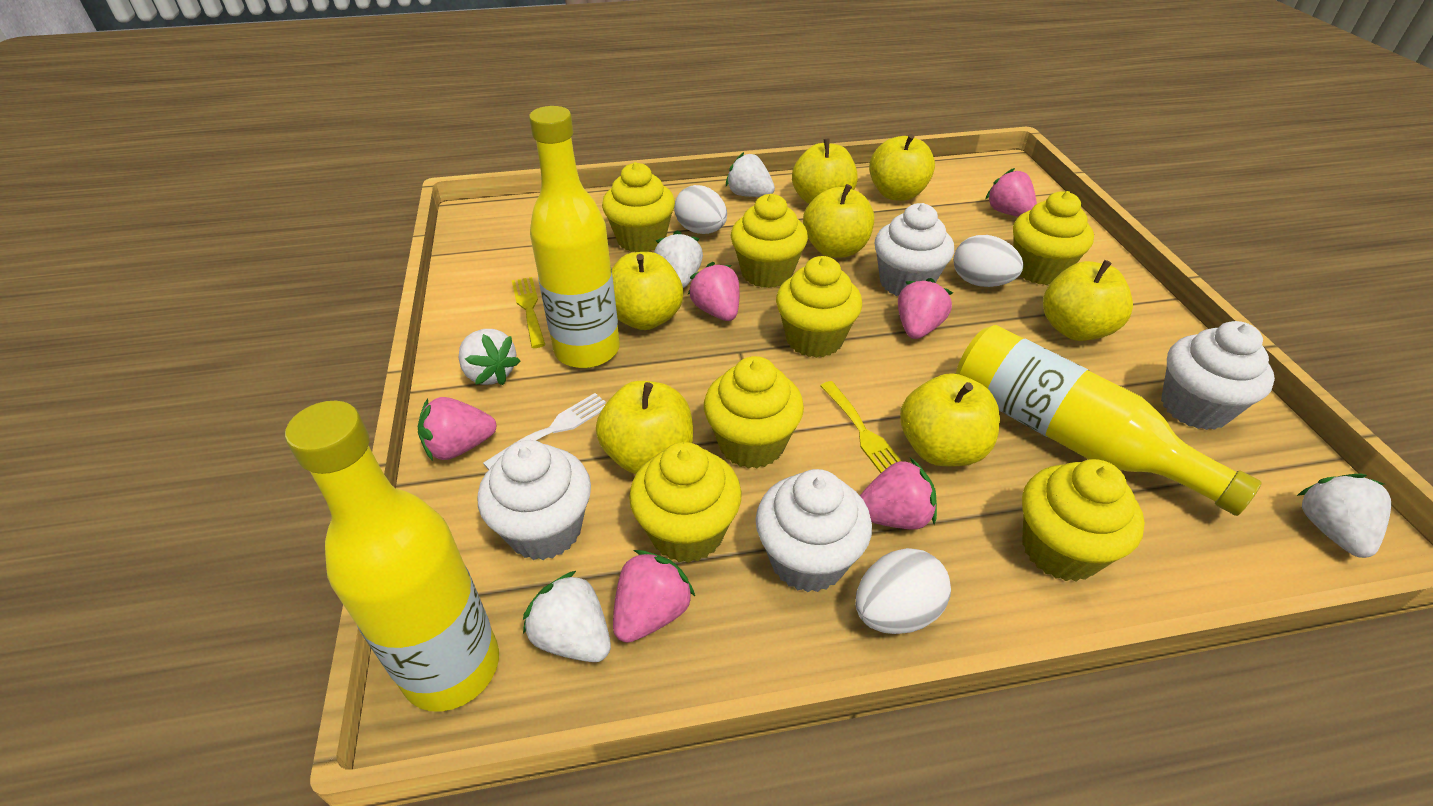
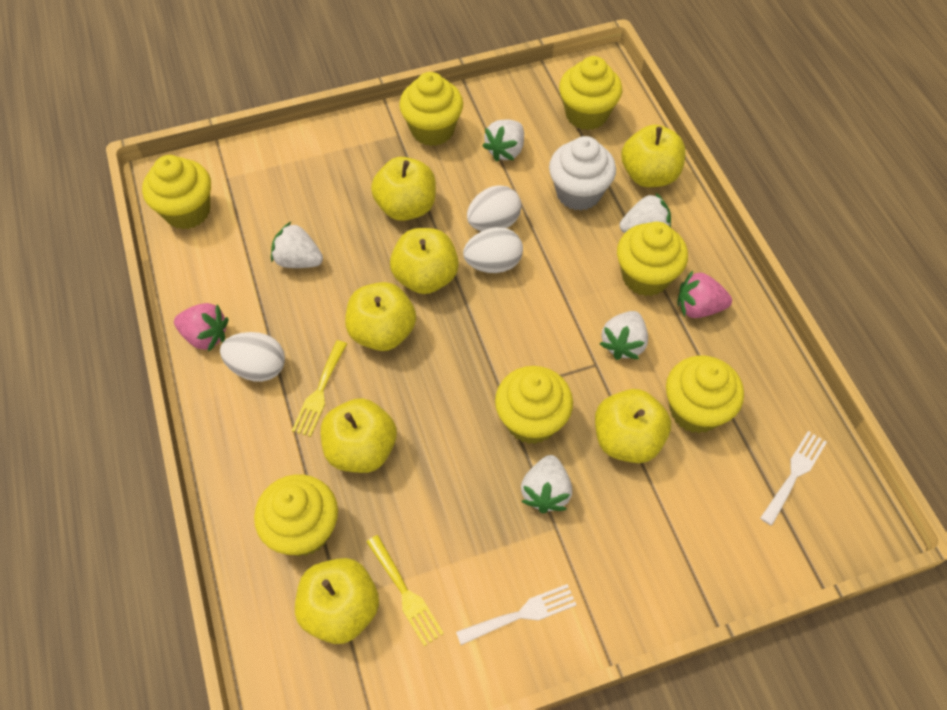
pink strawberry: [418,397,497,461] [613,550,695,643] [688,262,739,321] [860,458,937,529] [898,278,953,339] [985,168,1037,217] = 6 -> [174,303,229,352] [677,271,732,318] = 2
white cupcake: [478,440,591,560] [755,469,872,592] [874,203,954,296] [1161,321,1275,430] = 4 -> [549,136,616,211] = 1
white fork: [483,393,606,470] = 1 -> [456,584,576,645] [760,431,827,526] = 2
yellow bottle: [285,401,499,712] [529,106,620,368] [956,325,1262,516] = 3 -> none = 0

